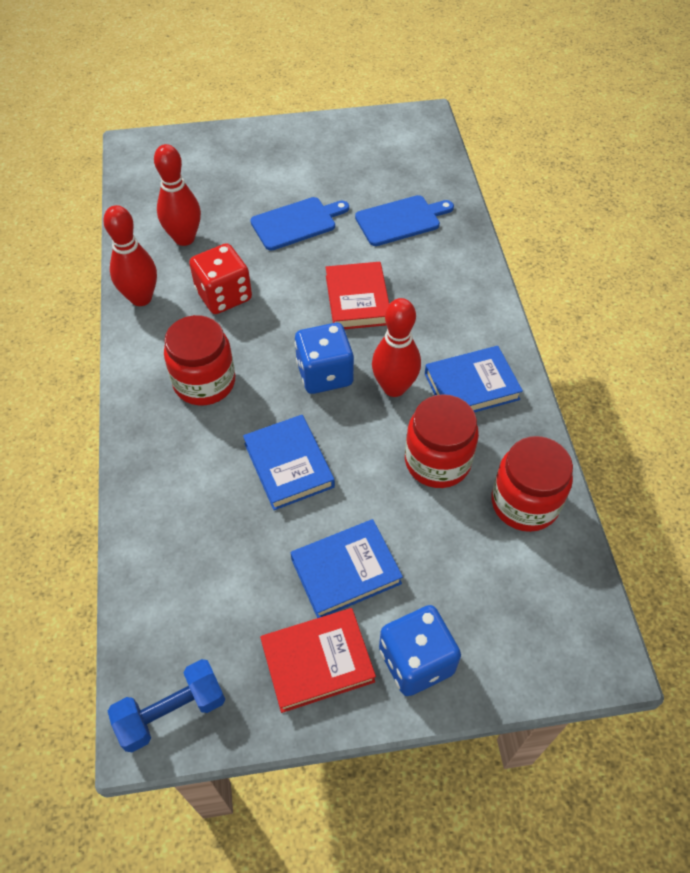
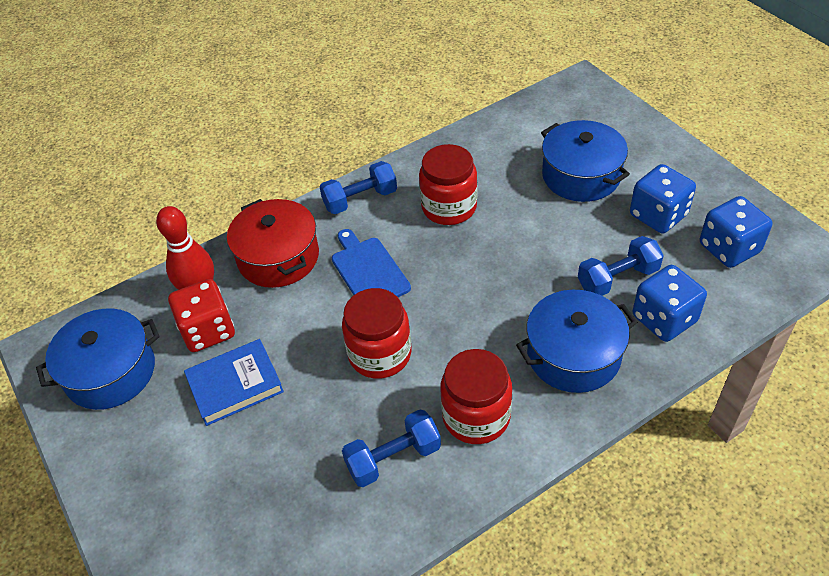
blue book: [243,415,335,510] [290,519,403,618] [425,346,523,412] = 3 -> [184,339,284,426] = 1
blue cutting board: [250,197,349,251] [355,195,454,246] = 2 -> [332,229,411,297] = 1
blue dice: [295,323,354,394] [379,605,461,696] = 2 -> [630,164,696,233] [633,265,707,342] [700,196,773,268] = 3
blue dumbbell: [108,659,225,752] = 1 -> [319,161,397,214] [342,409,441,487] [578,236,664,296] = 3
blue pot: none = 0 -> [36,308,159,410] [516,290,637,393] [541,120,630,202] = 3
red book: [260,608,376,713] [326,262,389,329] = 2 -> none = 0
red bowling pin: [103,205,157,306] [154,144,201,246] [372,298,421,397] = 3 -> [156,206,214,290] = 1
red pot: none = 0 -> [227,199,319,288] = 1

